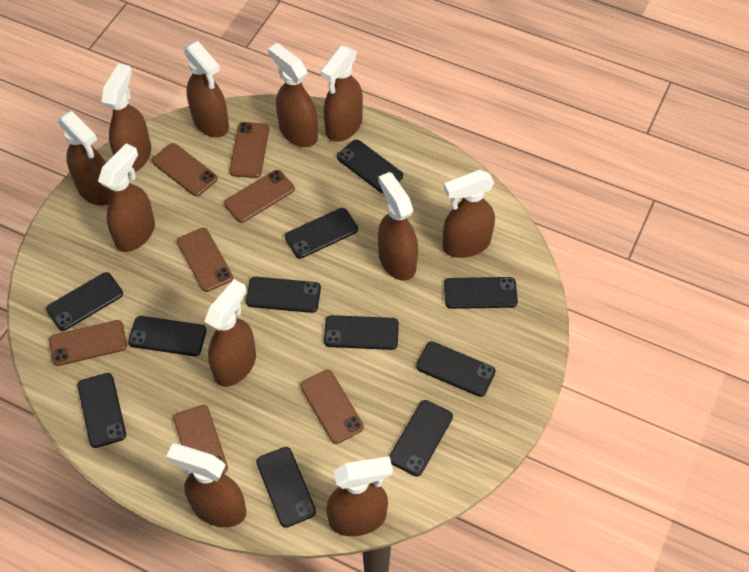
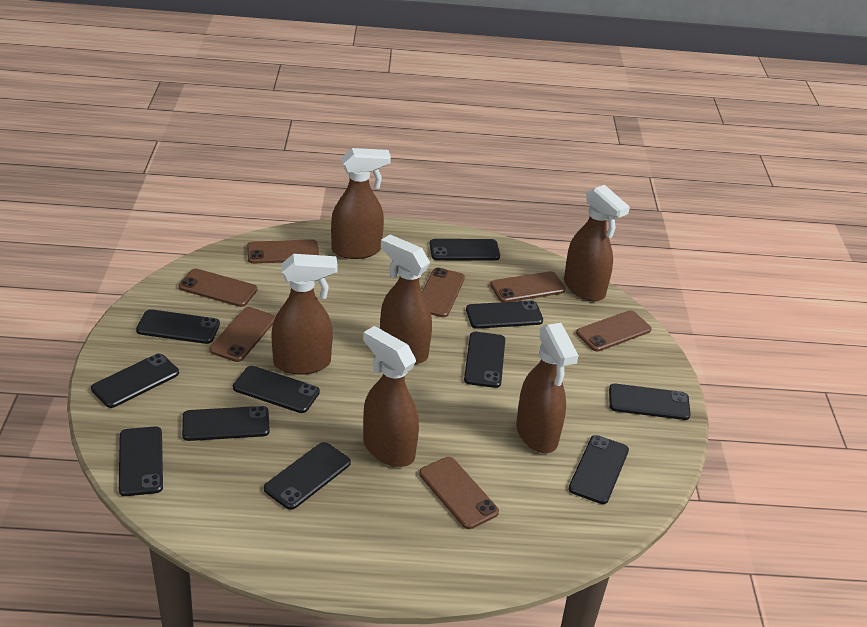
brown spray bottle: [58,111,112,206] [98,143,155,252] [102,63,151,174] [166,443,246,527] [184,41,229,137] [204,279,256,387] [268,43,318,147] [321,46,363,142] [326,456,393,536] [378,172,418,281] [442,170,495,258] = 11 -> [271,254,338,375] [331,148,391,259] [363,326,419,467] [380,235,432,364] [516,323,579,453] [564,185,630,301] = 6

